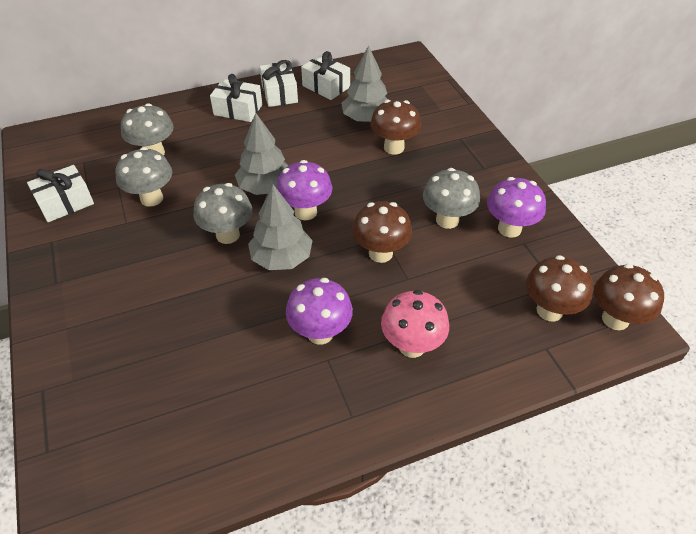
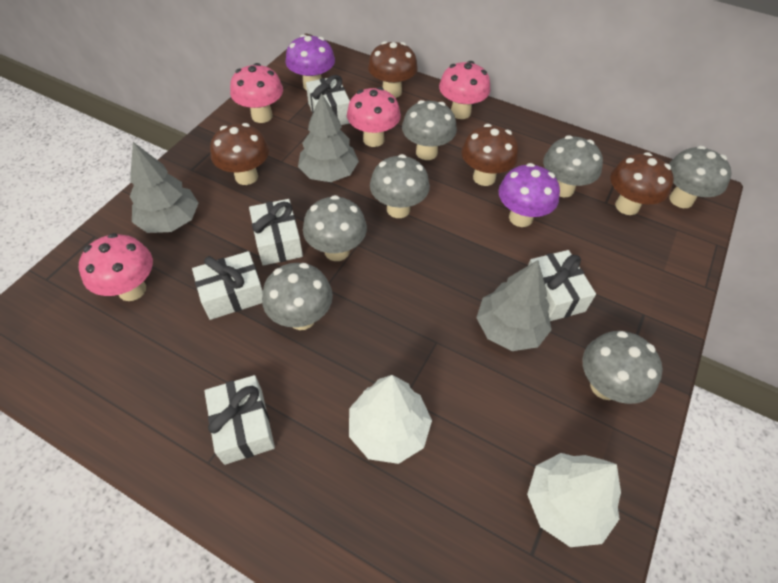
grey mushroom: [115,147,172,207] [121,103,174,155] [193,183,252,244] [423,168,480,229] = 4 -> [262,263,333,330] [303,195,367,261] [370,154,430,218] [402,100,457,160] [543,135,603,198] [583,331,663,404] [669,146,732,208] = 7
pink mushroom: [381,290,449,358] = 1 -> [79,233,153,301] [230,63,283,123] [347,87,401,147] [439,61,490,119] = 4
purple mushroom: [276,160,332,220] [286,278,353,344] [487,177,546,238] = 3 -> [286,34,335,91] [498,163,560,227] = 2
white gift: [27,165,94,222] [210,74,262,122] [260,60,298,107] [301,51,350,100] = 4 -> [192,251,263,320] [204,375,275,465] [249,199,303,266] [306,75,350,125] [528,250,596,321] = 5
white tree: none = 0 -> [349,375,432,464] [527,453,621,547] = 2

